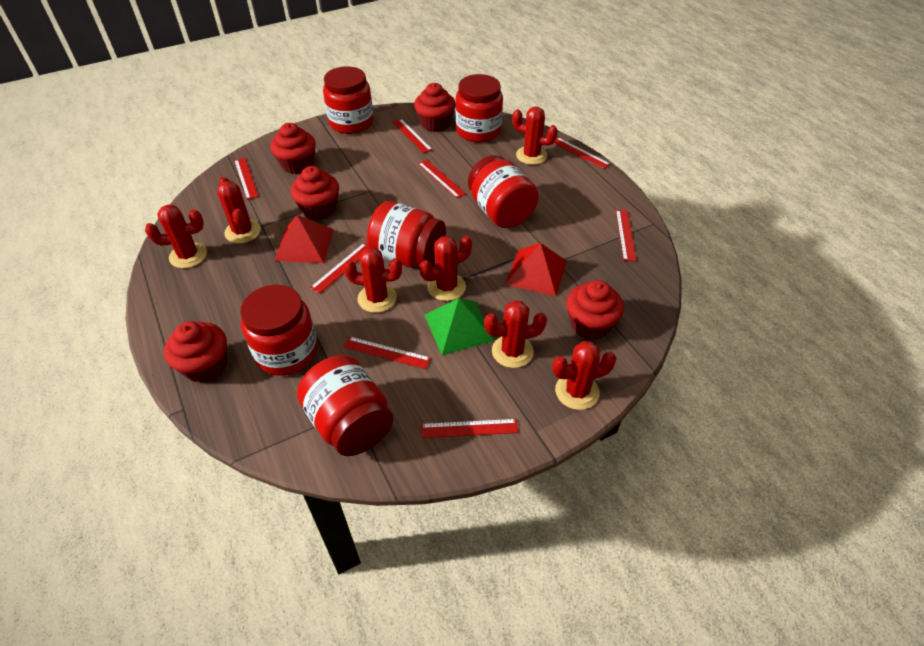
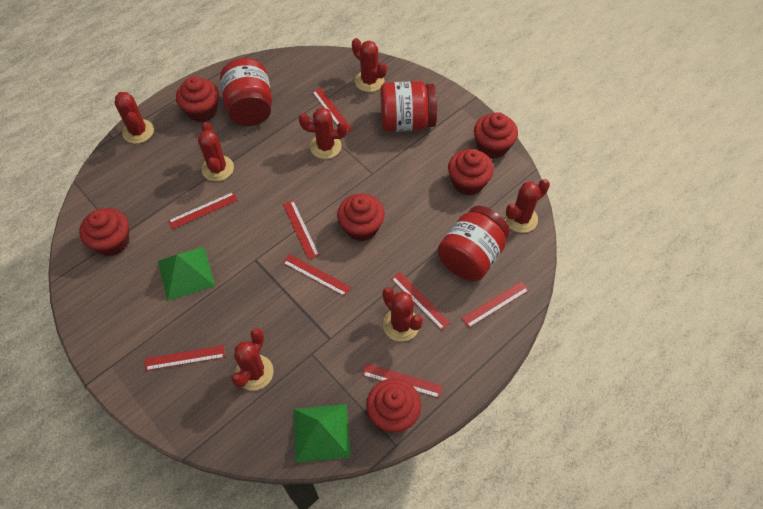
green pyramid: [424,298,494,355] = 1 -> [158,247,215,301] [294,404,351,463] = 2
red cupcake: [164,321,227,382] [270,123,316,174] [291,166,339,220] [414,83,455,132] [566,280,624,339] = 5 -> [79,208,129,256] [176,76,219,122] [337,194,385,241] [366,378,421,432] [448,149,494,195] [474,112,518,159] = 6
red jar: [240,285,318,376] [297,355,393,456] [323,66,374,134] [367,201,446,268] [455,74,503,143] [468,155,539,228] = 6 -> [220,58,272,126] [380,81,437,132] [437,206,510,281] = 3
red pyramid: [274,215,334,263] [505,243,567,296] = 2 -> none = 0

